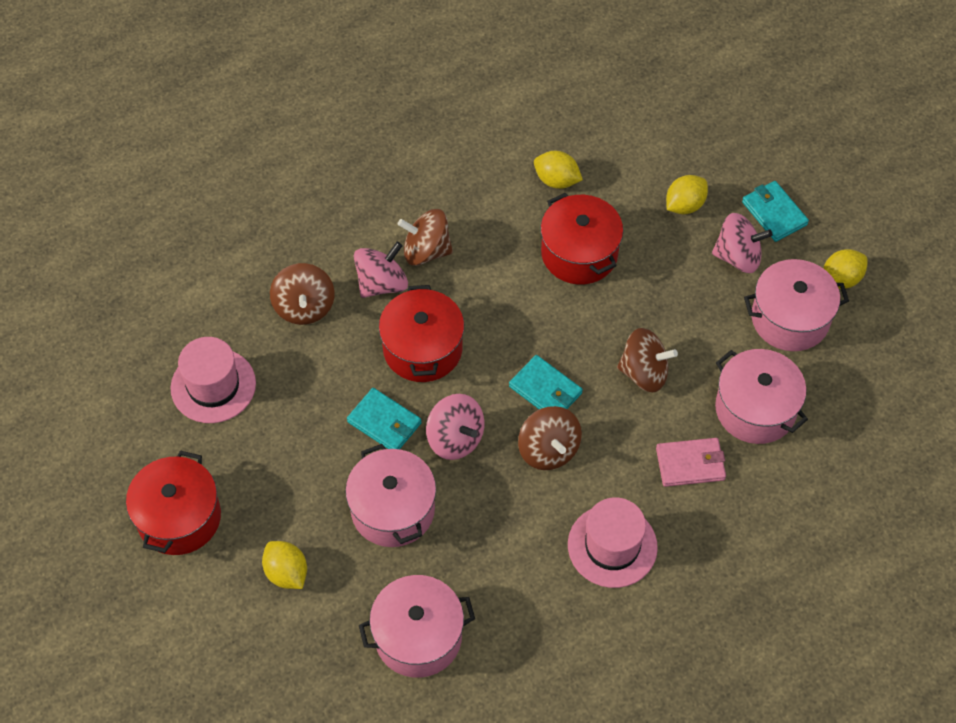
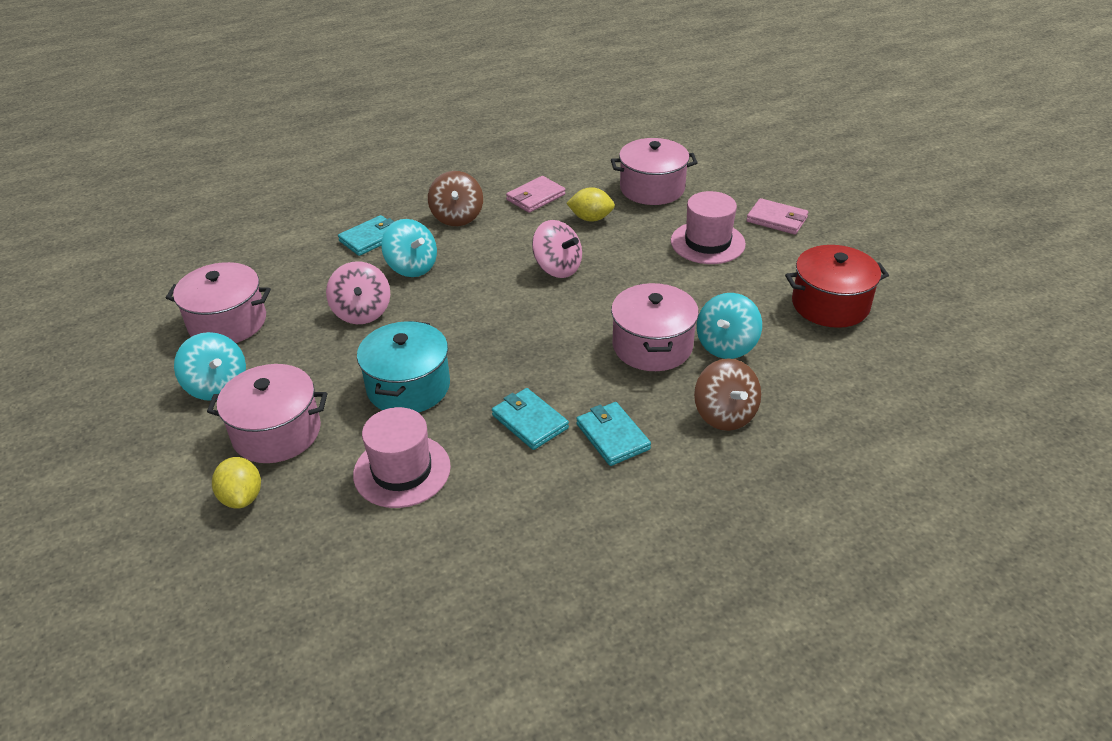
brown spinning top: [270,263,335,325] [398,209,453,266] [518,406,582,470] [617,328,678,392] = 4 -> [428,171,483,226] [694,359,761,431] = 2
pink spinning top: [354,242,408,298] [426,394,484,460] [712,213,773,273] = 3 -> [326,261,390,324] [532,220,582,278] = 2
pink wallet: [656,438,726,487] = 1 -> [506,176,566,213] [746,198,808,235] = 2
red pot: [126,450,221,555] [379,285,464,382] [541,193,623,285] = 3 -> [785,245,889,328] = 1
turquoise pot: none = 0 -> [357,321,450,413] = 1
turquoise spinning top: none = 0 -> [174,332,246,401] [381,219,437,277] [697,293,762,359] = 3
yellow lemon: [262,541,307,589] [534,151,583,189] [666,175,708,214] [823,249,868,289] = 4 -> [212,457,261,509] [566,187,615,222] = 2

